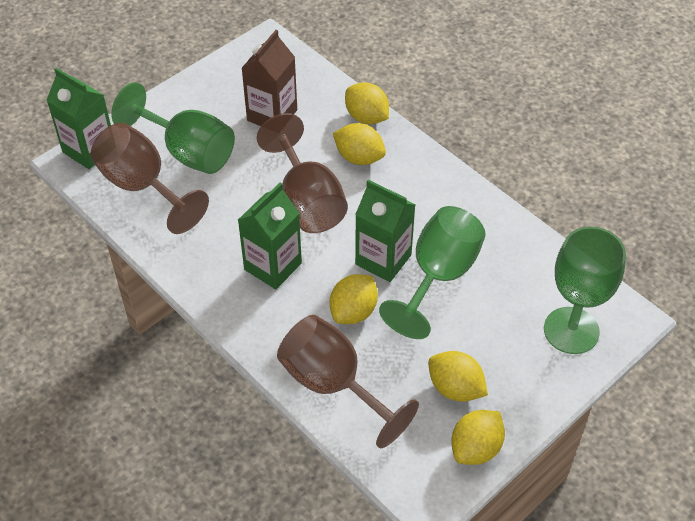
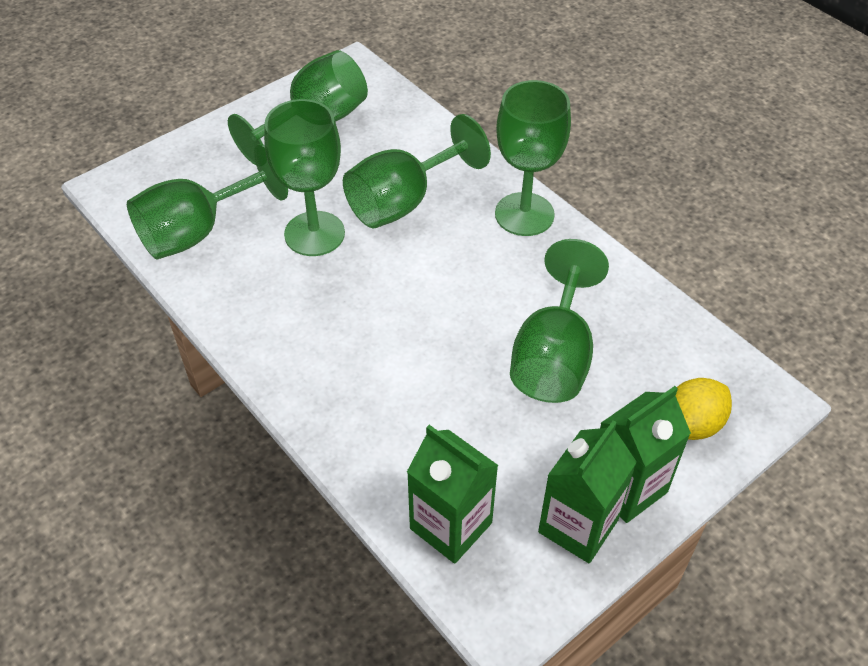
brown carton: [241,30,297,126] = 1 -> none = 0
brown goblet: [91,123,209,234] [257,113,348,233] [277,315,419,448] = 3 -> none = 0
green goblet: [111,82,235,174] [379,206,486,339] [544,226,626,354] = 3 -> [127,144,288,259] [228,50,368,165] [264,99,345,256] [343,114,491,228] [495,80,571,236] [510,239,609,403] = 6
yellow lemon: [330,274,378,324] [333,123,386,165] [345,82,389,124] [428,351,488,402] [451,410,505,465] = 5 -> [676,378,732,440] = 1

